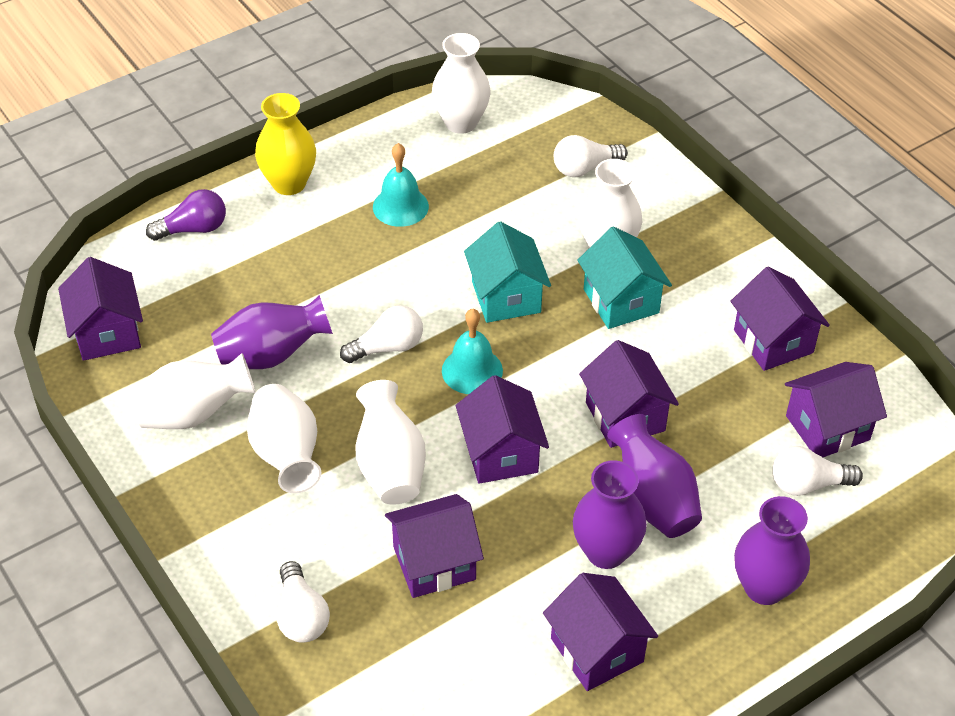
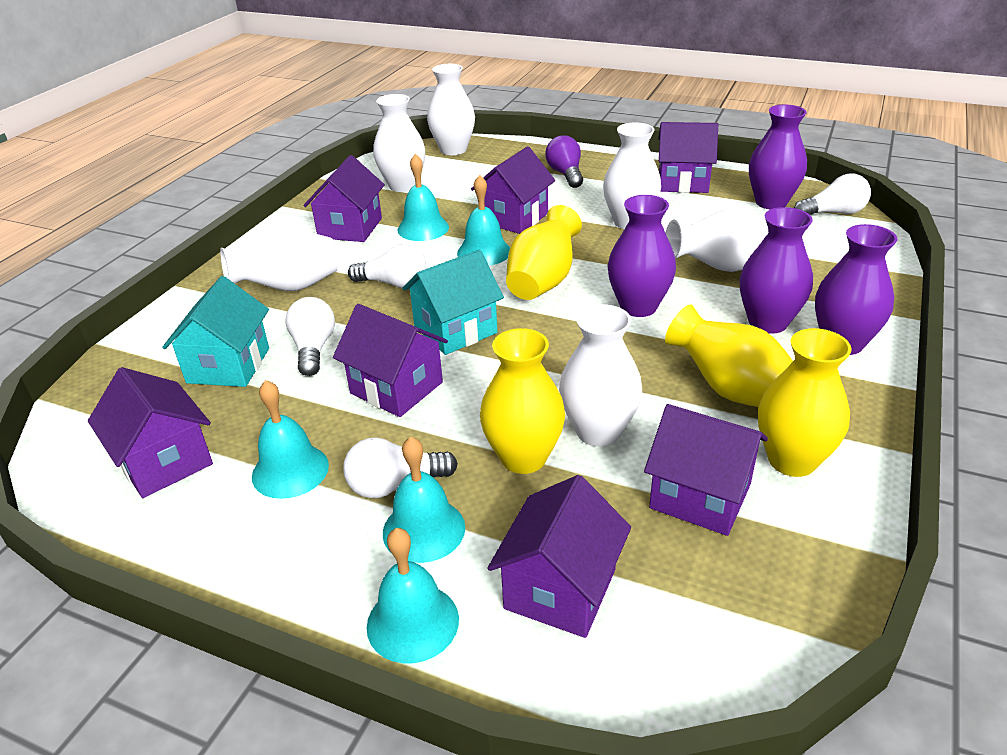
turquoise bell: [373,143,429,227] [442,309,503,394] = 2 -> [252,380,329,499] [367,528,459,664] [383,436,465,563] [397,154,449,241] [457,175,510,266] = 5
white vase: [129,353,255,429] [247,384,322,493] [355,380,426,505] [432,33,490,134] [579,159,643,248] = 5 -> [220,228,338,291] [373,94,425,192] [427,64,475,155] [559,304,642,447] [603,122,661,229] [666,208,768,272] = 6
yellow vase: [255,93,316,195] = 1 -> [480,328,565,474] [506,205,582,300] [665,305,793,407] [758,328,852,477] = 4

